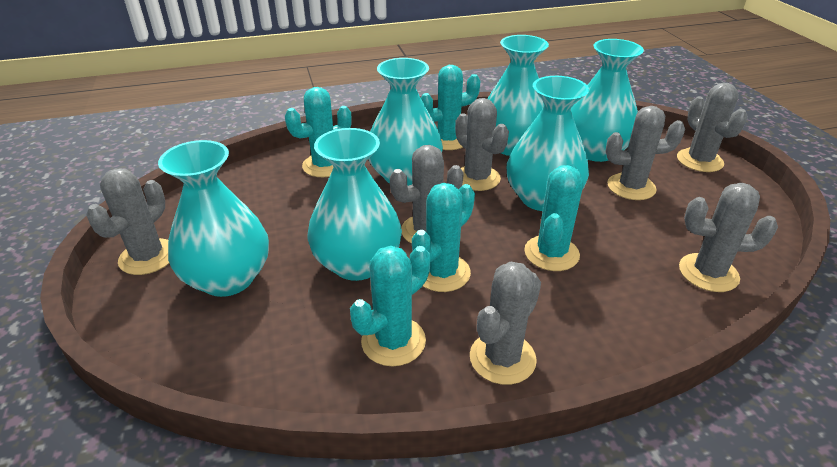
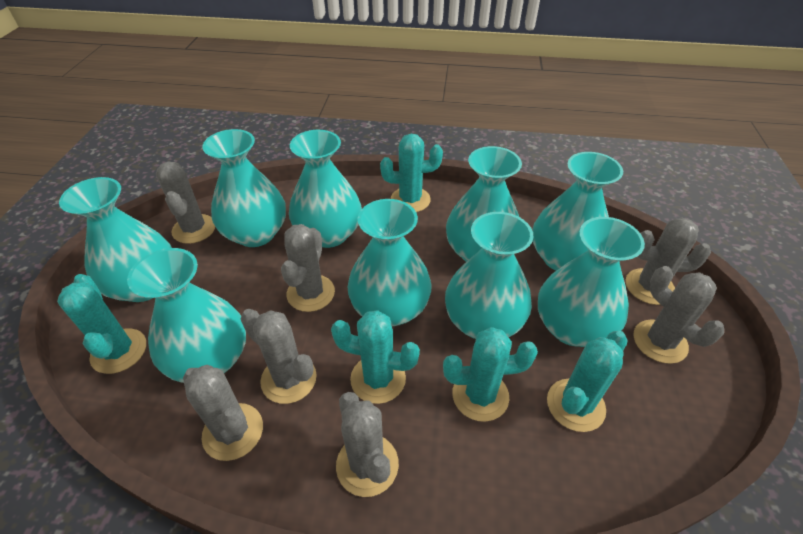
turquoise vase: [158,140,269,297] [307,128,402,281] [368,58,443,186] [487,35,549,156] [507,76,589,211] [571,39,644,162] = 6 -> [59,177,172,302] [127,248,246,383] [202,129,286,247] [289,130,362,248] [347,199,431,326] [445,212,533,339] [446,146,522,262] [533,152,623,271] [538,217,645,347] = 9

